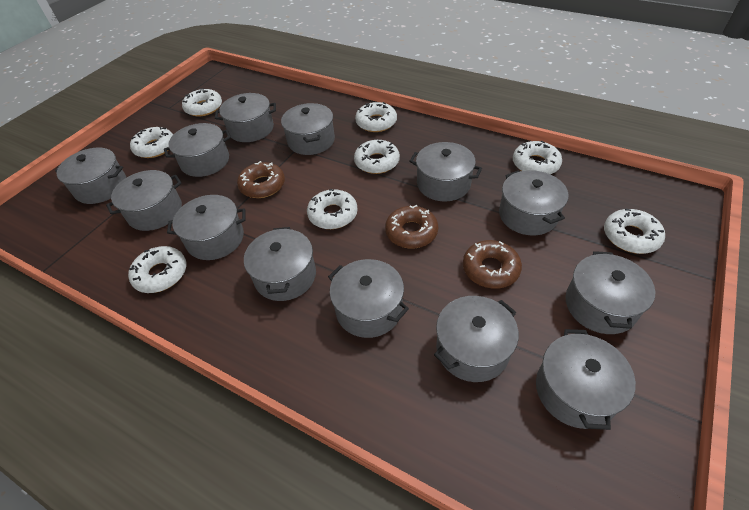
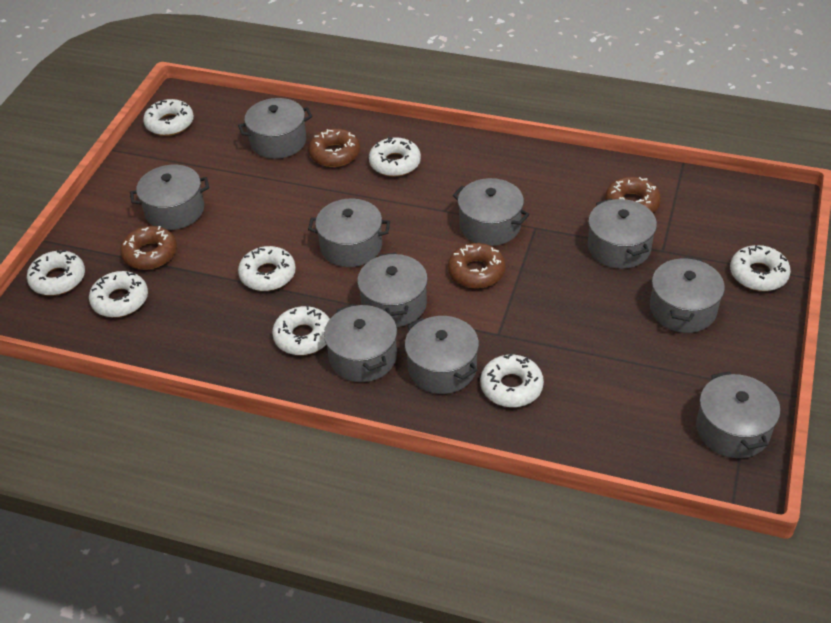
brown donut: [237,161,285,198] [385,205,438,248] [463,240,522,289] = 3 -> [120,226,177,269] [309,129,360,167] [448,243,506,288] [605,177,661,213] = 4
grey pot: [55,148,126,204] [106,170,182,231] [164,123,231,177] [167,195,246,260] [215,93,276,142] [244,227,316,301] [281,103,335,155] [328,259,409,338] [409,142,482,202] [434,296,519,382] [499,170,568,236] [536,329,636,430] [566,251,655,334] = 13 -> [130,165,209,230] [238,98,312,159] [308,199,390,267] [324,304,397,382] [357,253,428,327] [405,316,479,394] [453,178,529,246] [588,199,657,269] [650,257,725,333] [696,371,780,458] = 10

